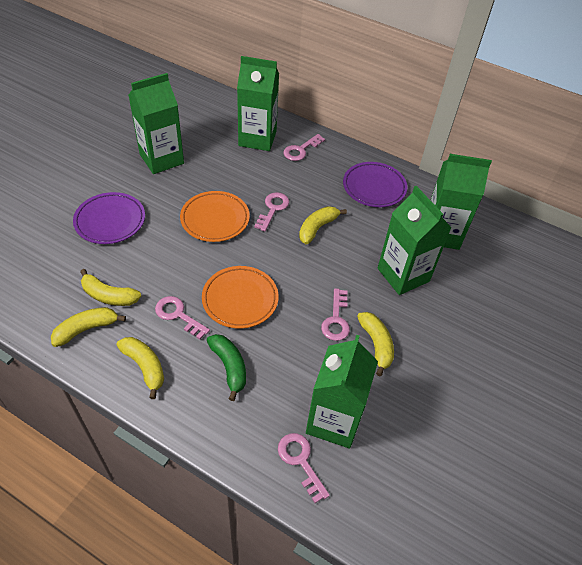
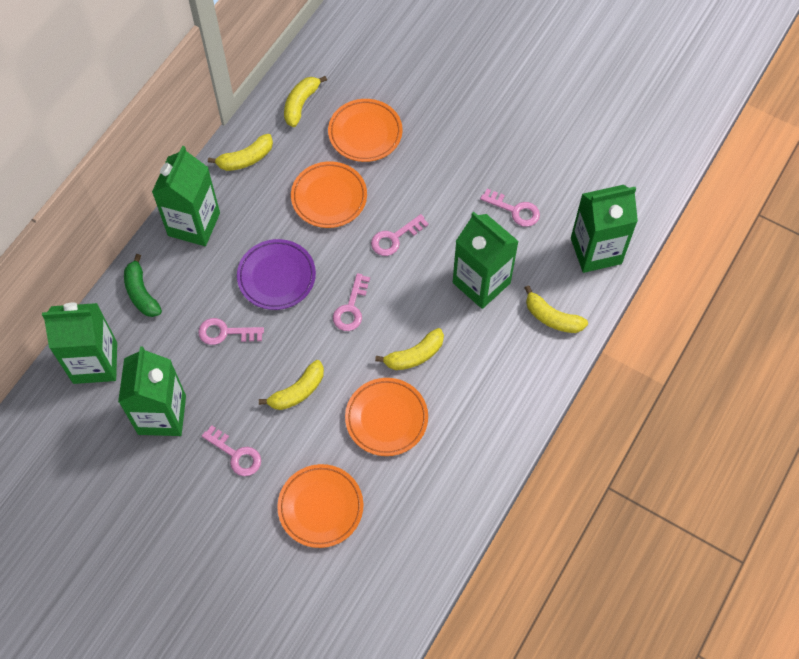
orange plate: [180,191,250,242] [202,266,278,329] = 2 -> [277,464,363,548] [291,161,367,228] [328,99,402,162] [345,378,428,456] = 4
purple plate: [73,192,145,244] [343,162,407,207] = 2 -> [237,239,316,310] = 1

